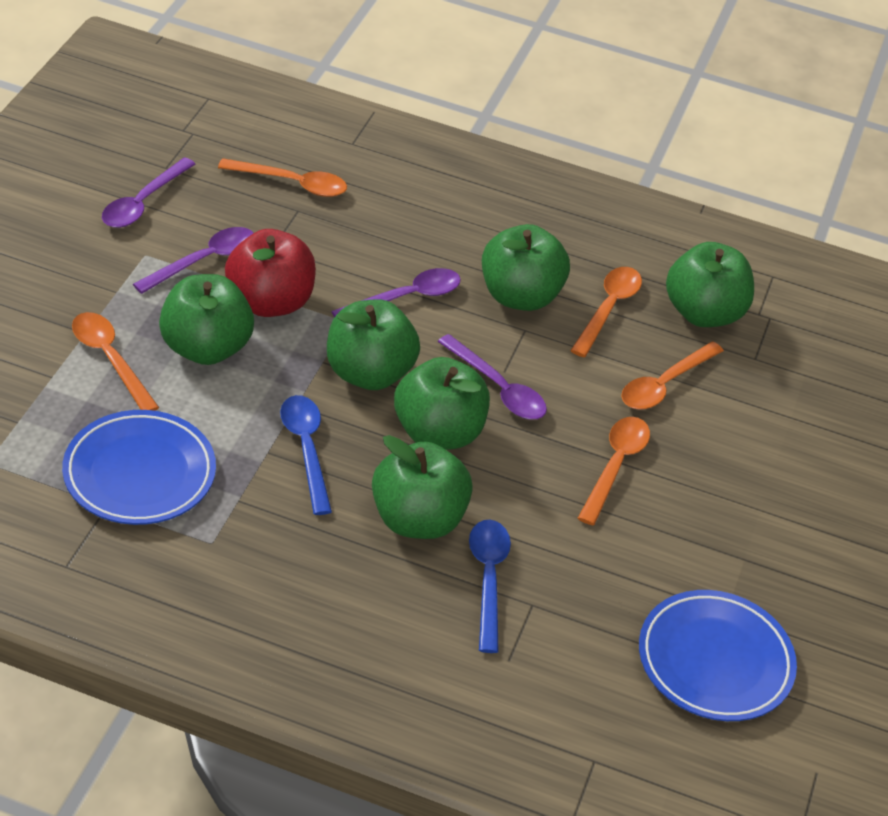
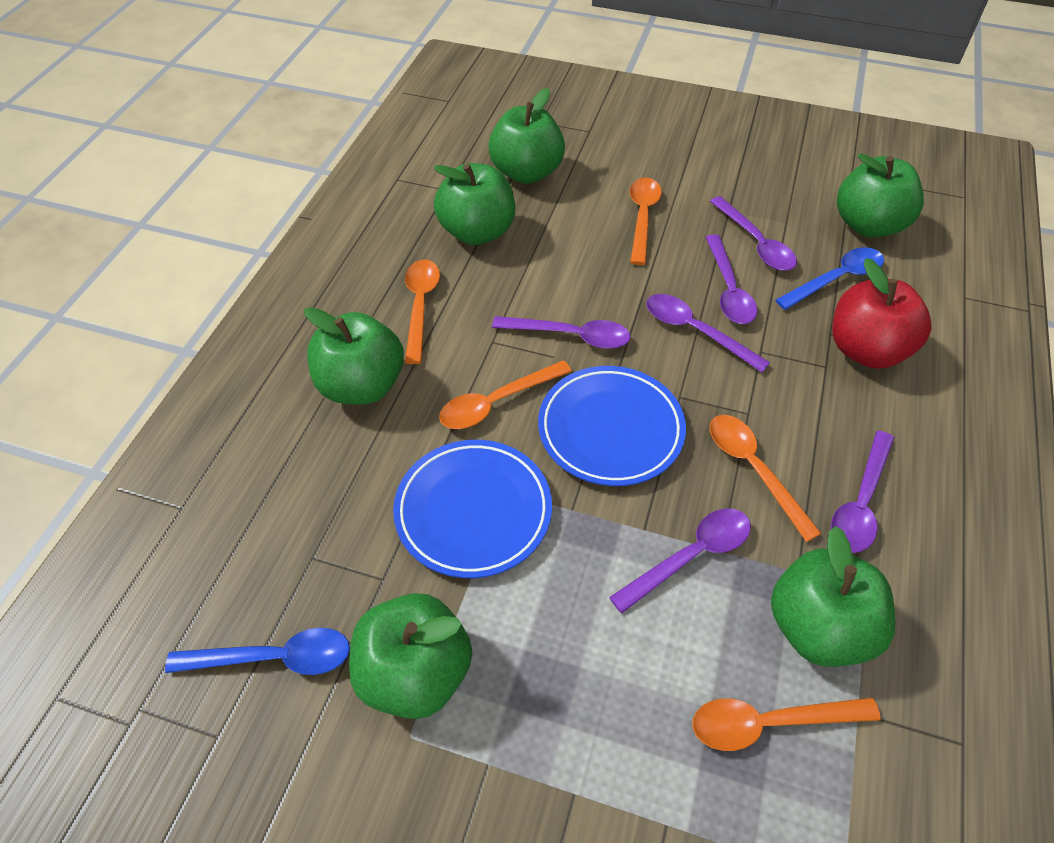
purple spoon: [102,157,195,228] [133,227,253,294] [331,268,461,318] [438,334,547,419] = 4 -> [492,316,631,349] [609,509,751,613] [646,294,770,372] [705,234,757,324] [710,196,797,271] [831,430,894,553] = 6

